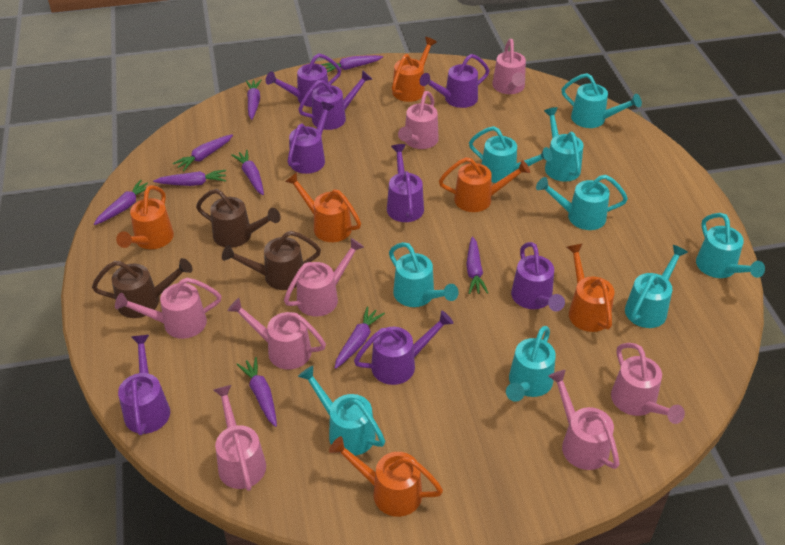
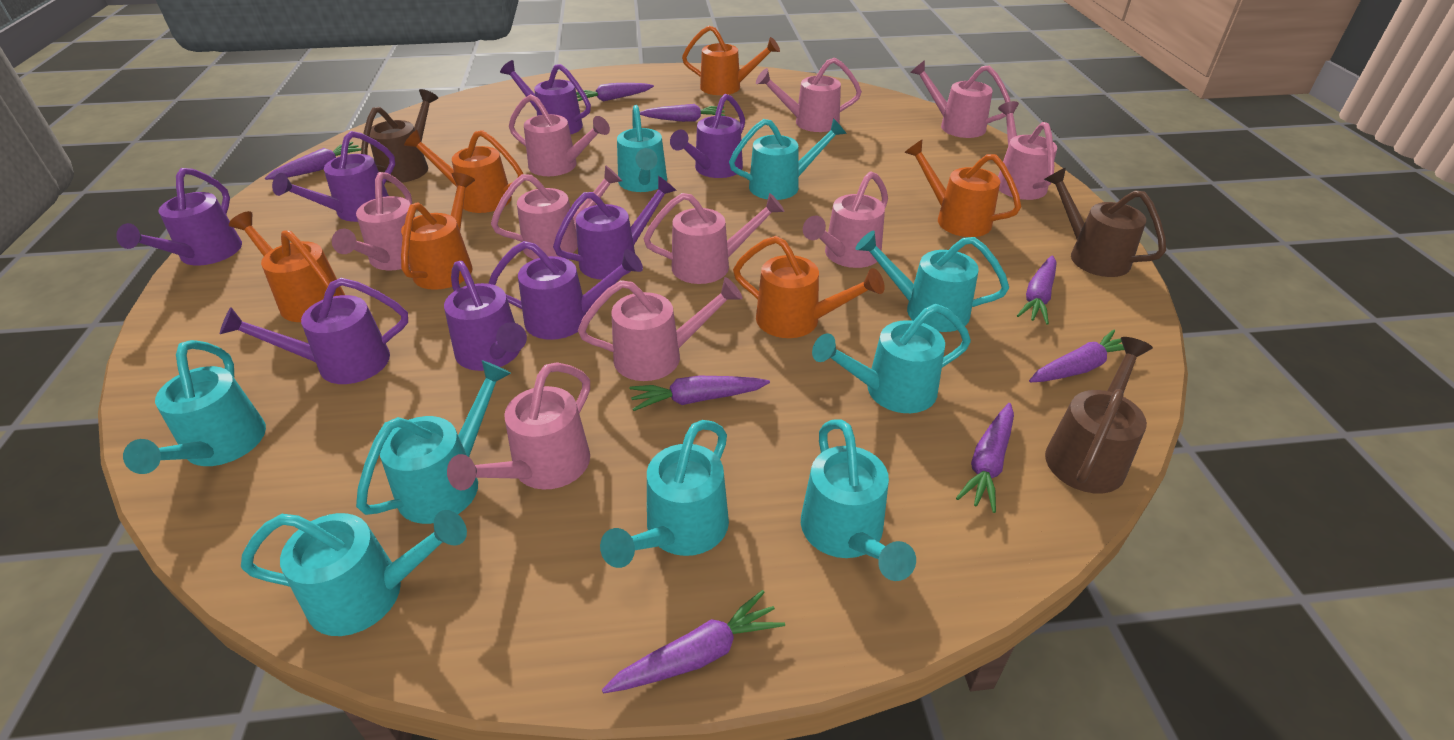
pink watering can: [115,278,222,339] [214,385,266,491] [228,298,326,369] [284,238,364,317] [398,91,439,149] [492,39,526,94] [548,370,619,470] [611,343,685,424] = 8 -> [332,172,415,270] [447,362,590,490] [491,165,622,259] [509,94,610,176] [578,277,742,381] [643,193,785,284] [756,58,862,132] [803,171,888,268] [910,60,1011,138] [998,101,1057,200] = 10
purple carrot: [94,180,148,225] [153,170,226,186] [173,134,233,171] [231,150,264,195] [236,357,277,427] [246,80,261,120] [321,55,383,73] [335,306,385,369] [466,236,488,294] = 9 -> [265,142,361,180] [576,83,654,102] [602,590,785,694] [629,376,770,411] [640,104,725,122] [956,403,1014,513] [1017,255,1056,325] [1029,329,1124,382] = 8

